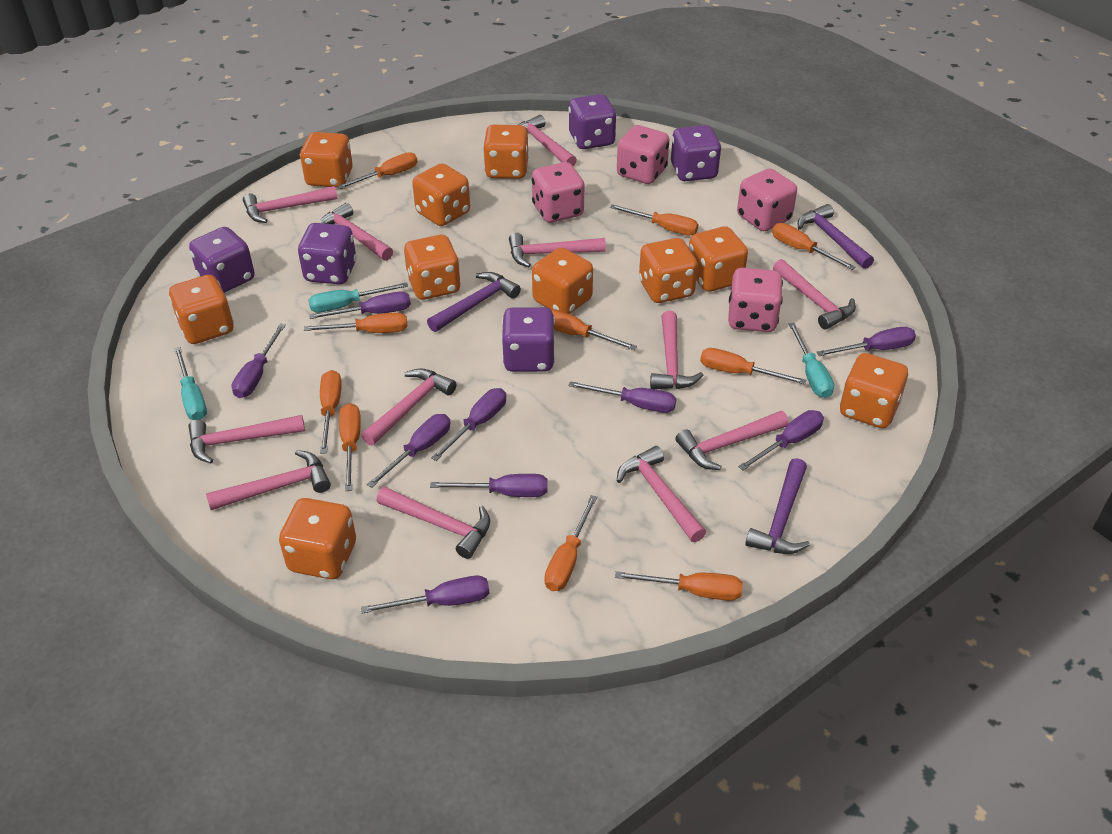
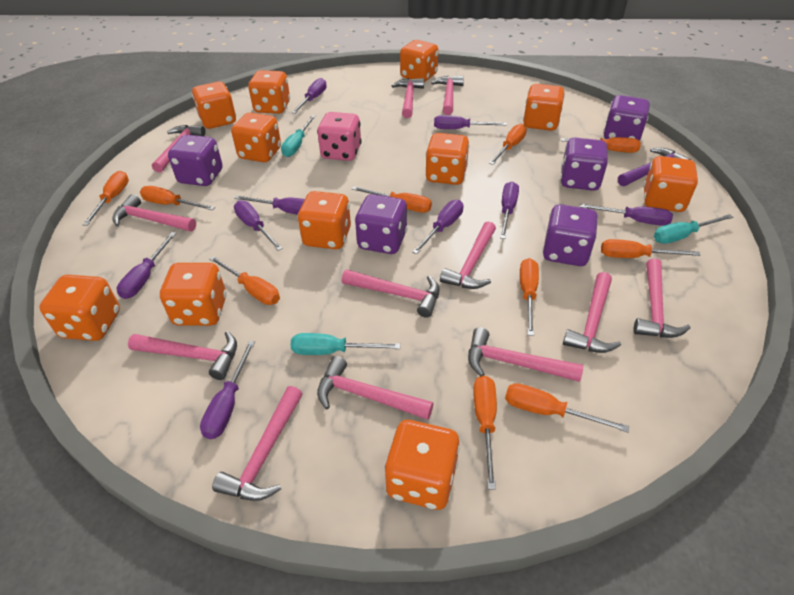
orange dice: [169,275,234,344] [279,498,356,579] [300,132,353,188] [404,235,461,300] [412,163,470,226] [483,125,529,179] [532,247,593,314] [639,238,698,303] [689,226,748,292] [840,353,908,428] = 10 -> [39,275,120,341] [160,263,227,326] [192,82,236,129] [231,113,281,162] [248,70,290,114] [298,191,351,249] [384,420,460,510] [400,40,439,82] [426,133,470,185] [523,84,565,131] [643,156,698,212] = 11
pink dice: [532,162,585,223] [617,125,669,184] [728,268,783,332] [737,168,797,231] = 4 -> [317,112,362,161] = 1
purple hammer: [427,272,521,332] [745,458,810,554] [798,204,874,269] = 3 -> [618,148,691,186] = 1

